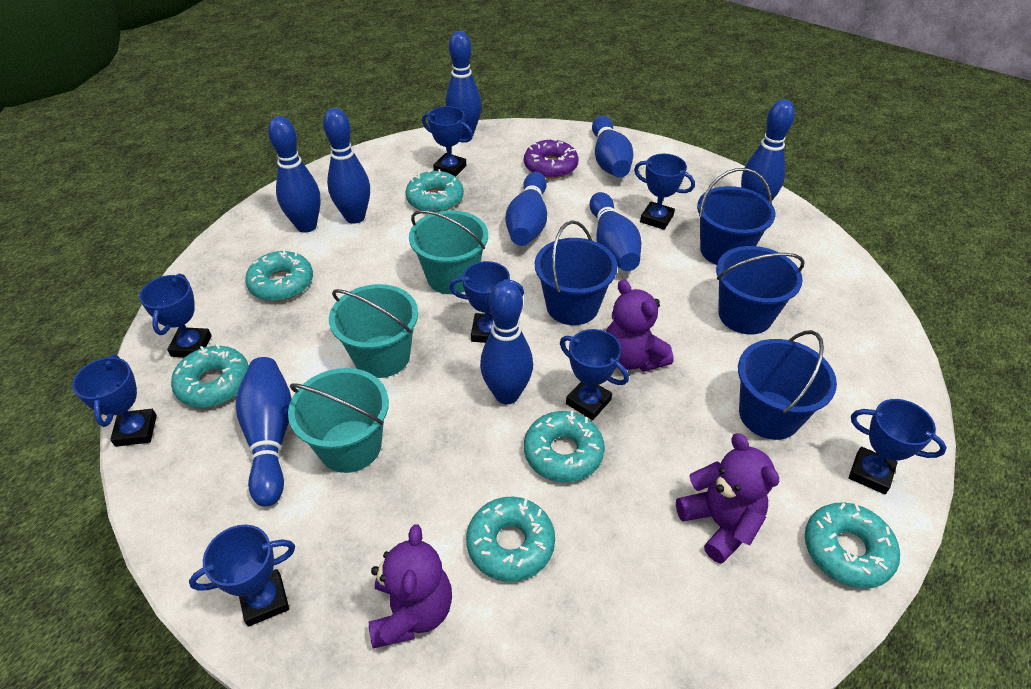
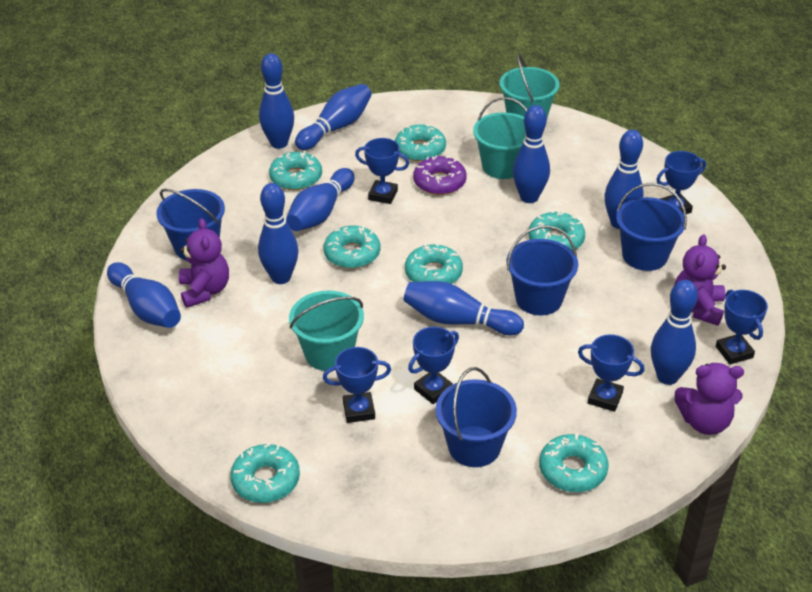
blue trophy: [72,355,157,447] [139,274,212,357] [189,525,295,627] [422,106,473,177] [449,261,524,343] [560,329,629,420] [634,154,695,230] [849,399,947,494] = 8 -> [323,347,391,423] [355,138,409,204] [408,327,459,404] [578,334,644,412] [656,151,706,214] [716,289,768,364] = 6
turquoise donut: [171,344,249,407] [245,249,313,301] [405,169,464,212] [466,497,555,582] [524,411,605,482] [805,502,900,589] = 6 -> [230,444,300,503] [269,151,322,190] [323,226,381,269] [395,124,446,162] [405,243,463,284] [528,210,585,251] [539,433,609,492] = 7

